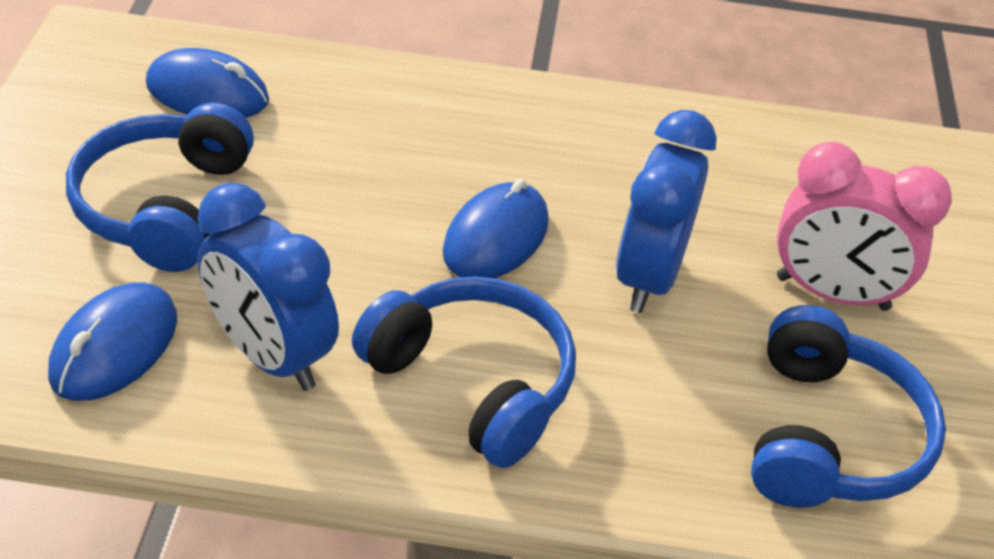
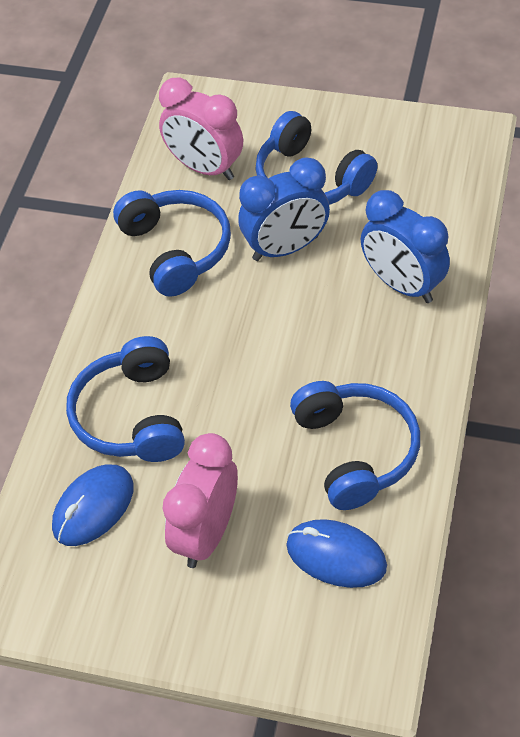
blue headphones: [66,102,254,272] [352,276,576,468] [751,305,946,507] = 3 -> [66,336,185,462] [113,190,231,297] [255,111,377,205] [290,381,420,510] = 4
blue mouse: [48,282,177,401] [146,48,269,118] [443,179,549,278] = 3 -> [52,464,134,546] [286,519,387,588] = 2
pink clock: [777,142,952,311] = 1 -> [159,78,243,180] [163,433,238,568] = 2

